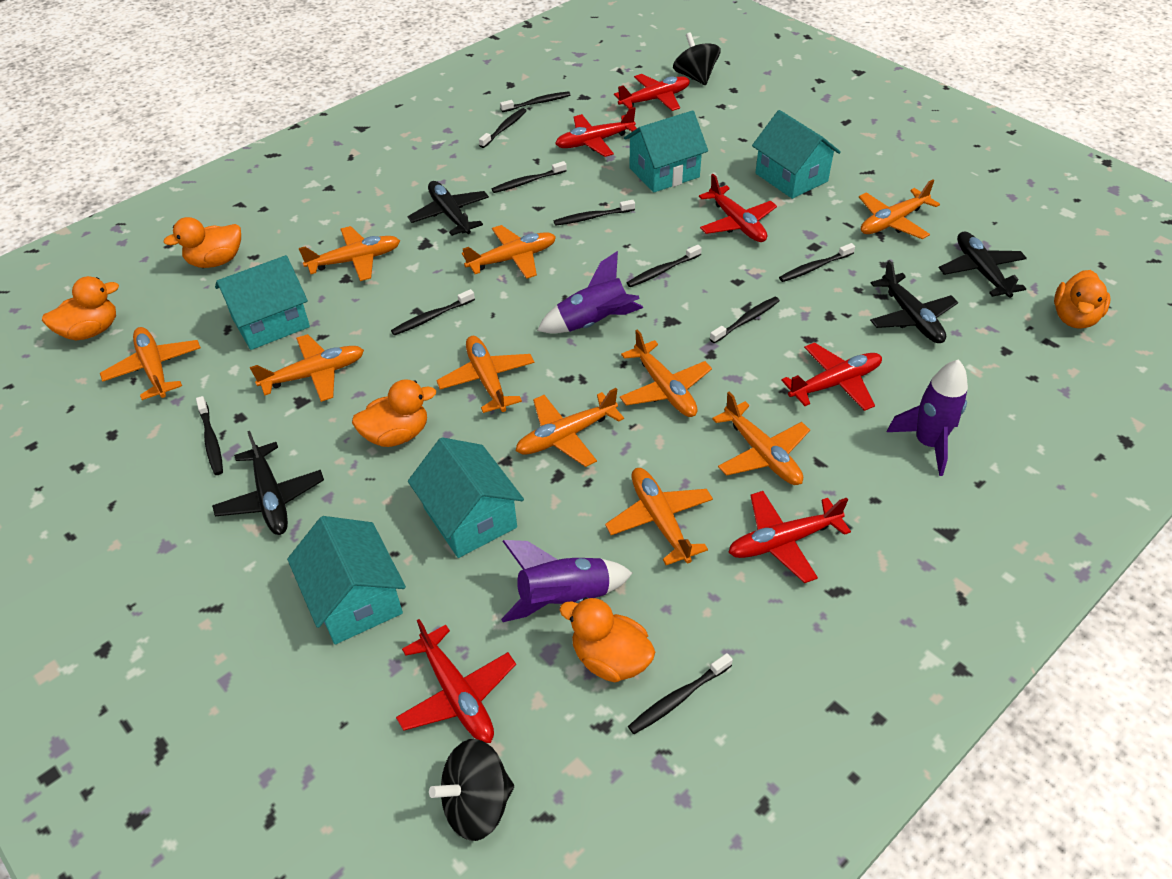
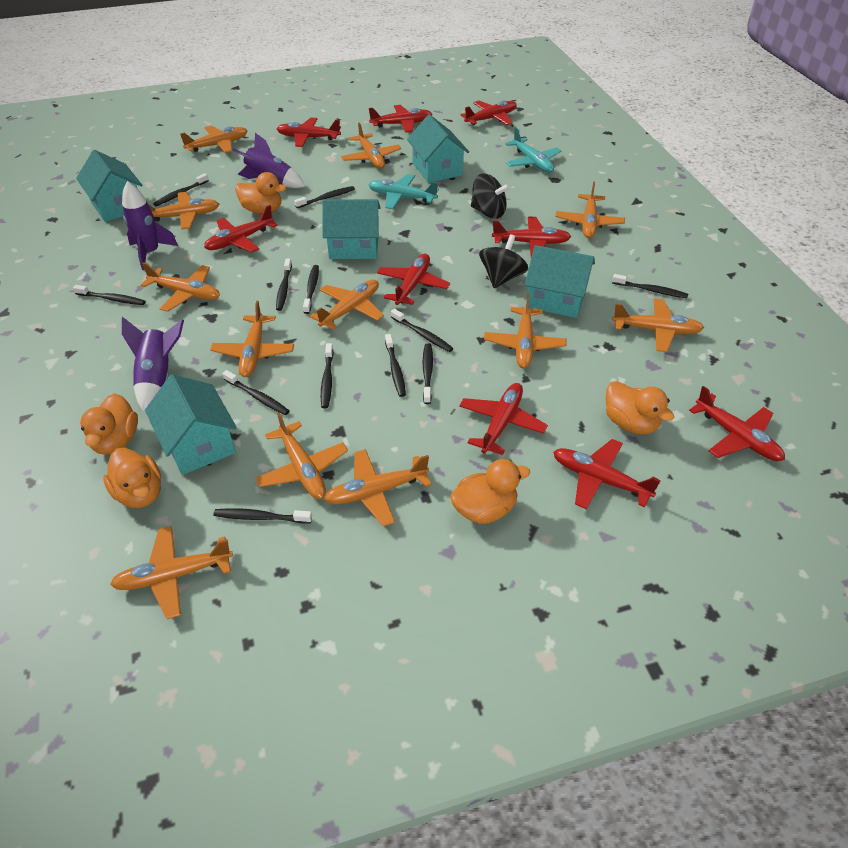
black plane: [212,431,324,535] [407,181,489,236] [870,260,958,343] [939,232,1027,298] = 4 -> none = 0
black toothbrush: [196,396,223,475] [391,289,475,335] [479,108,527,148] [492,161,567,193] [500,91,570,112] [554,200,635,226] [627,245,702,287] [628,653,733,734] [710,297,780,343] [779,243,855,282] = 10 -> [73,285,145,305] [153,173,209,206] [213,508,312,523] [222,370,289,415] [276,258,292,311] [294,186,355,208] [303,265,319,314] [321,343,333,408] [385,334,406,397] [391,309,453,352] [423,343,433,404] [612,274,688,298] = 12
orange plane: [100,327,201,400] [250,334,364,402] [299,226,400,281] [436,336,535,413] [462,225,556,279] [516,388,624,467] [605,468,713,565] [620,329,712,417] [712,392,810,485] [859,180,940,239] = 10 -> [110,526,233,619] [141,262,220,312] [148,192,219,230] [180,126,248,153] [210,301,294,377] [255,412,348,499] [310,279,384,330] [324,449,432,526] [341,123,401,169] [484,293,566,368] [555,181,625,238] [612,299,704,352] = 12
red plane: [396,619,516,743] [555,107,637,157] [614,74,690,111] [699,174,777,242] [728,491,851,583] [781,342,882,411] = 6 -> [204,205,278,253] [277,118,341,147] [369,105,432,133] [377,254,450,305] [459,383,548,455] [460,100,517,125] [492,217,571,257] [553,439,661,509] [689,386,785,461] = 9
turquoise plane: none = 0 -> [368,174,439,209] [505,127,561,173] = 2

